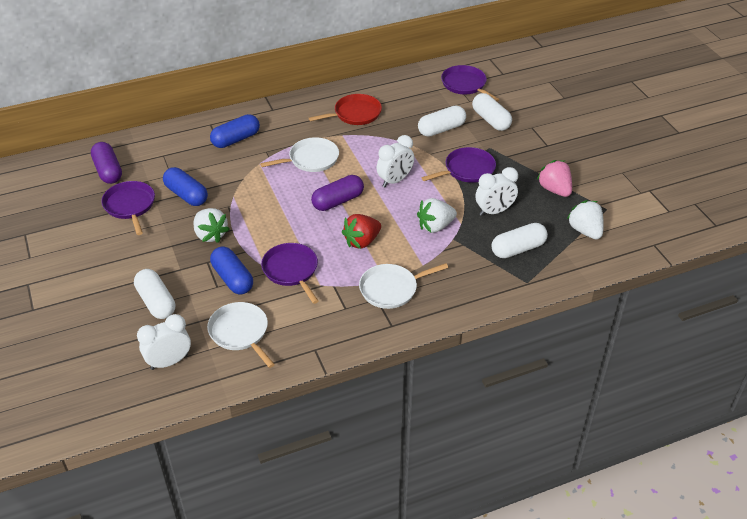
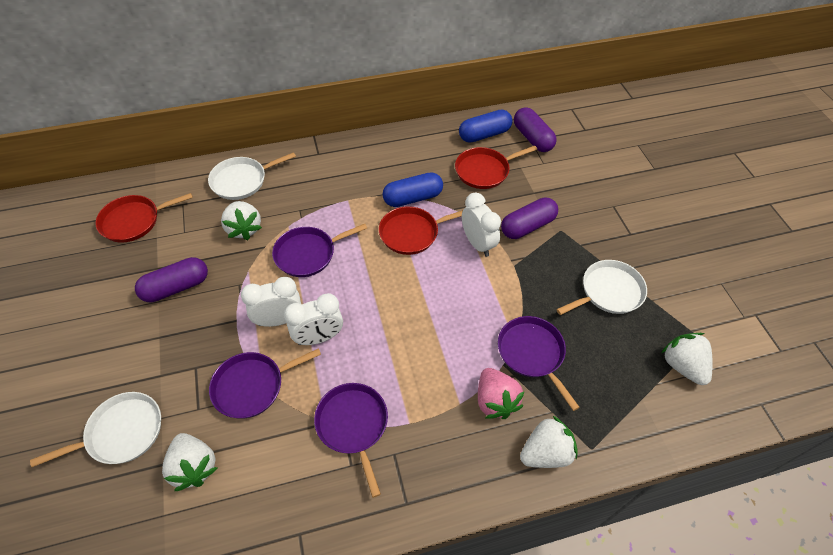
blue capsule: [163,167,208,206] [210,114,260,148] [210,246,253,295] = 3 -> [383,172,443,207] [459,110,512,143] = 2
purple capsule: [91,142,122,184] [311,175,364,211] = 2 -> [135,257,208,302] [501,197,558,239] [514,107,557,152] = 3
red pan: [309,94,382,125] = 1 -> [95,193,193,242] [379,206,463,255] [455,145,537,189] = 3
red strawberry: [342,214,381,249] = 1 -> none = 0
white capsule: [134,269,175,319] [418,106,466,137] [472,93,512,131] [492,223,548,258] = 4 -> none = 0
white strawberry: [193,208,230,243] [417,198,457,233] [567,200,604,239] = 3 -> [162,433,218,491] [221,201,262,240] [520,416,578,468] [661,333,713,385] = 4

